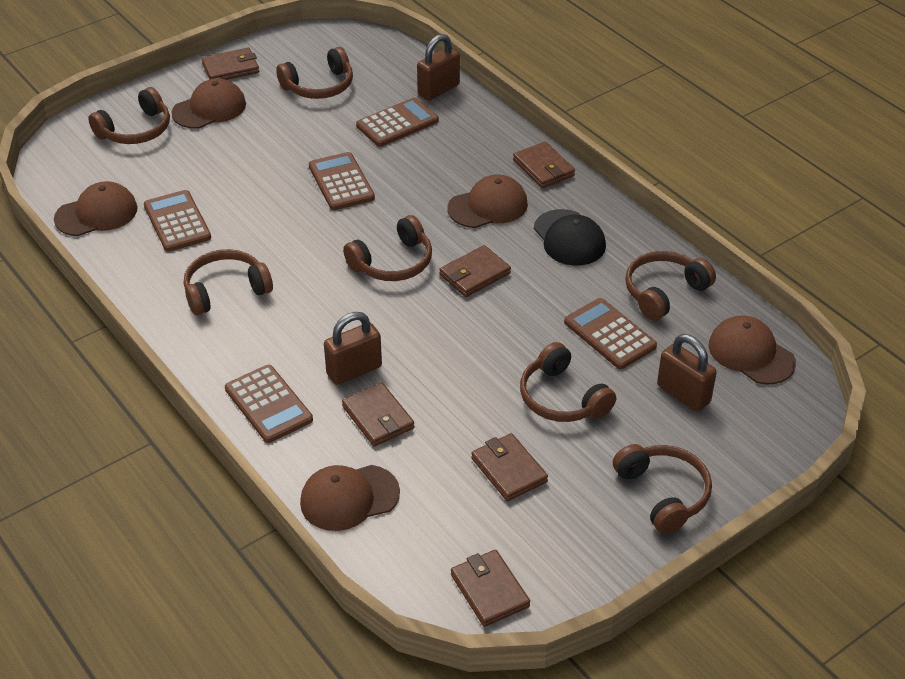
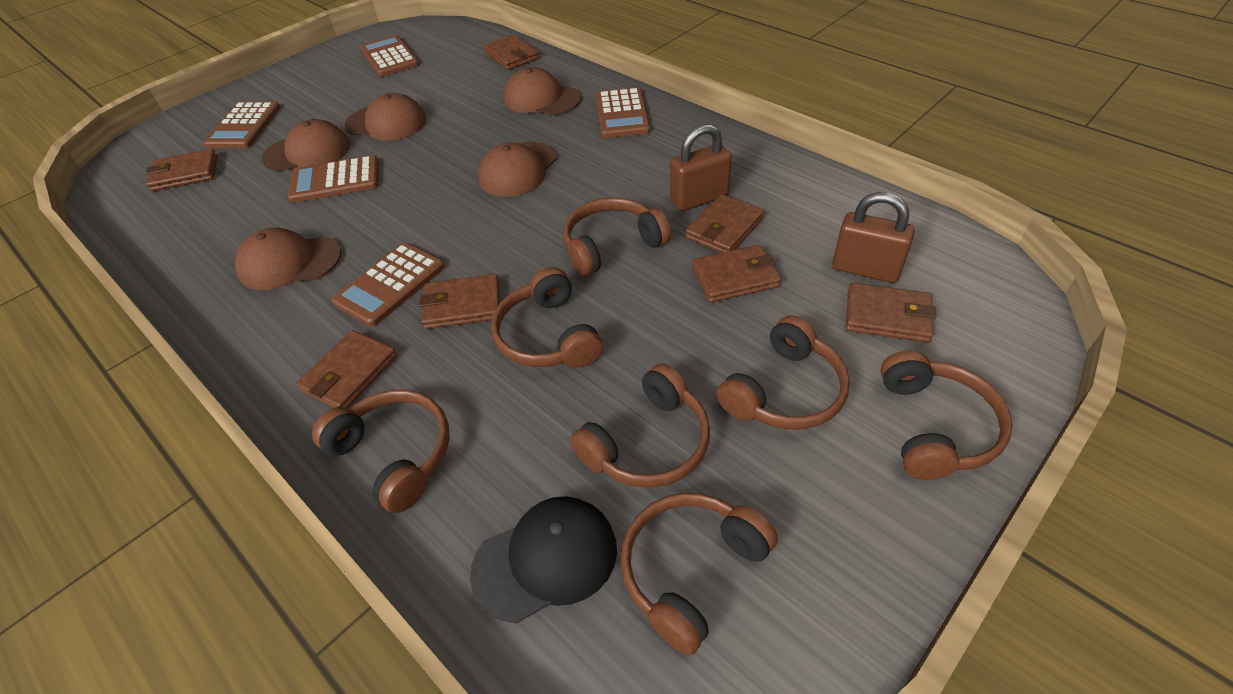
brown padlock: [324,312,382,385] [417,34,460,100] [657,334,717,411] = 3 -> [670,124,732,211] [832,192,915,283] = 2
brown wallet: [202,48,259,80] [342,382,414,447] [439,245,511,297] [451,550,530,627] [471,433,548,501] [513,142,575,188] = 6 -> [146,149,218,191] [296,330,397,408] [419,274,500,329] [483,34,539,70] [685,194,764,253] [692,245,781,303] [846,283,936,343] = 7

